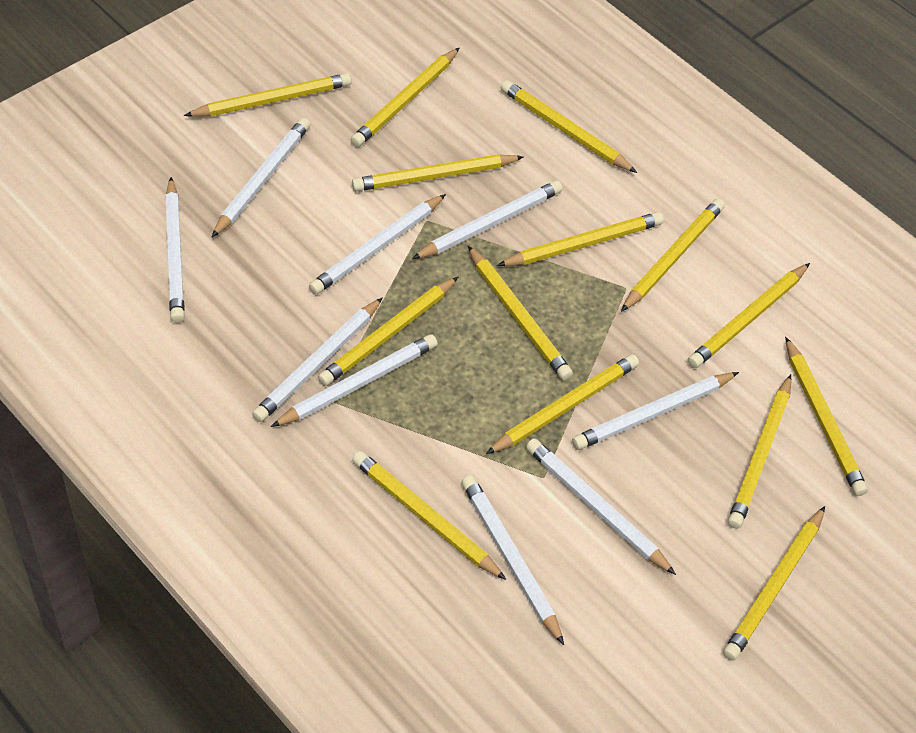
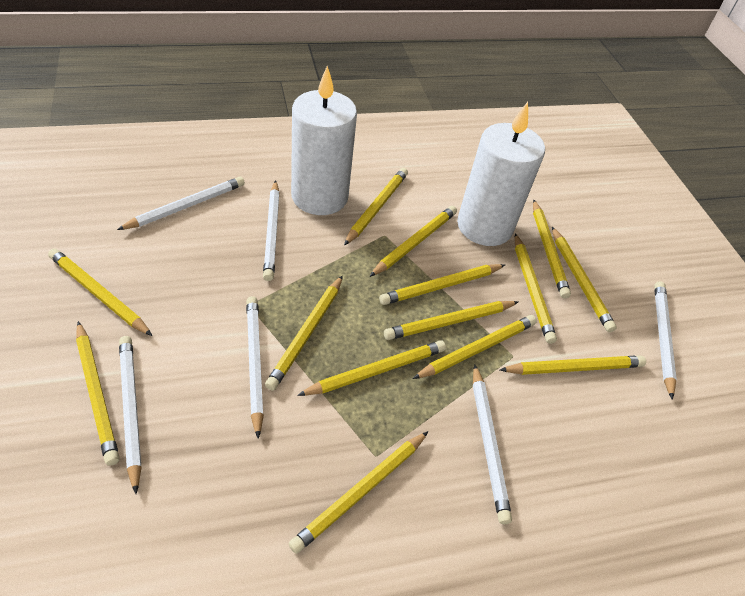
white candle: none = 0 -> [291,66,357,215] [457,102,545,246] = 2
white pencil: [165,177,185,323] [211,118,310,238] [252,297,383,422] [271,334,438,427] [309,194,446,294] [412,181,562,259] [462,475,564,645] [526,438,676,575] [572,372,739,450] = 9 -> [117,176,245,230] [119,336,142,494] [246,296,264,439] [263,180,280,281] [473,364,512,524] [654,281,677,400] = 6

